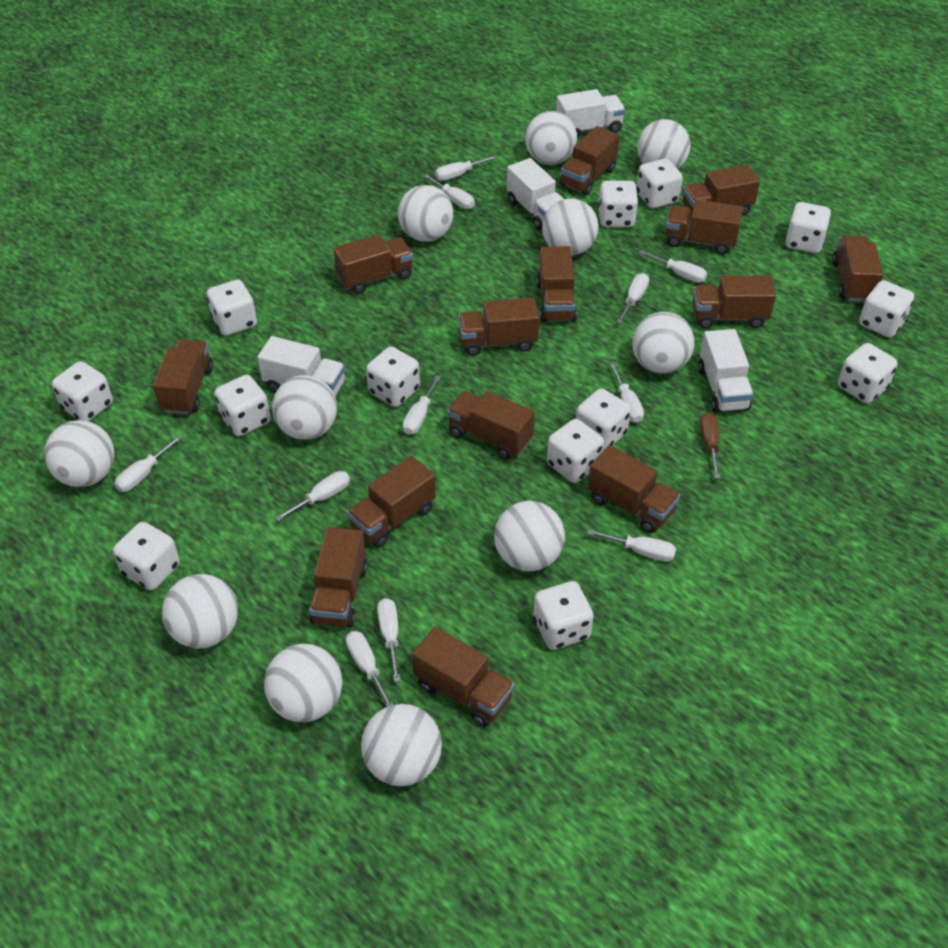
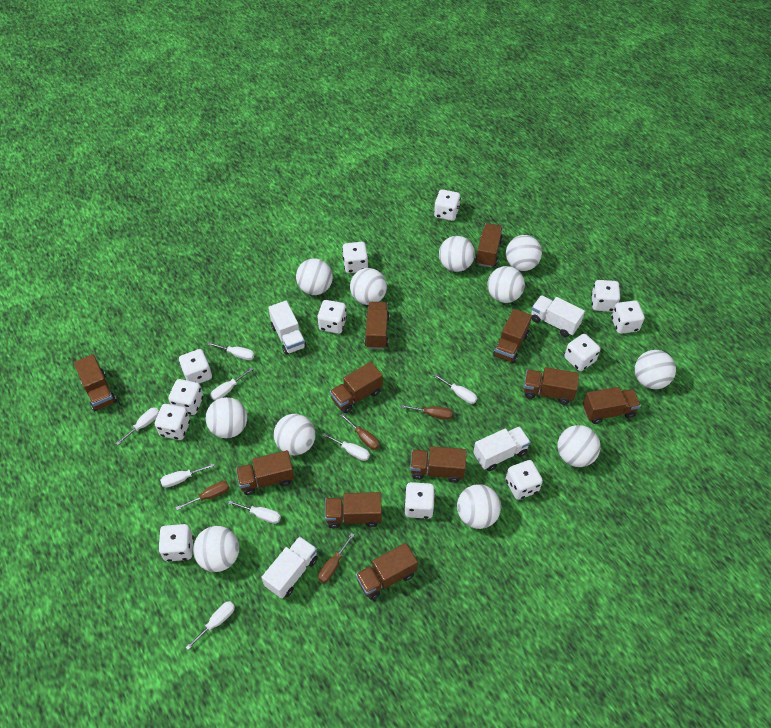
brown screwdriver: [700,412,721,478] = 1 -> [176,481,229,510] [318,533,354,583] [340,413,380,450] [401,405,453,420] = 4
brown truck: [153,339,213,415] [309,527,368,628] [334,234,413,294] [347,456,436,548] [412,627,515,727] [447,391,535,460] [458,297,540,356] [537,246,577,322] [560,126,620,195] [588,445,680,533] [665,200,743,254] [683,165,760,216] [692,275,776,328] [832,235,883,302] = 14 -> [74,354,117,411] [236,450,294,495] [325,492,382,528] [330,362,383,413] [356,543,418,600] [365,302,390,349] [410,446,466,483] [475,223,503,267] [493,309,532,363] [524,367,579,404] [583,387,641,424] = 11
white dice: [52,361,113,421] [113,522,180,590] [207,279,257,336] [214,375,271,436] [366,347,420,407] [533,581,593,650] [547,419,604,483] [576,388,631,451] [598,181,638,227] [636,158,683,208] [785,202,831,253] [838,343,898,403] [859,280,914,337] = 13 -> [155,404,190,440] [158,524,194,562] [168,379,203,415] [179,349,212,384] [318,300,347,334] [342,242,368,273] [404,482,435,519] [434,189,461,221] [506,460,543,500] [564,334,600,371] [591,280,620,312] [611,300,644,334] = 12
white screwdriver: [114,435,182,492] [275,471,350,521] [346,631,393,707] [377,598,401,682] [403,375,441,435] [423,174,475,209] [435,155,497,181] [587,529,676,562] [610,363,644,423] [617,273,649,324] [639,250,707,283] = 11 -> [116,407,159,445] [160,463,215,488] [185,601,235,650] [208,342,255,360] [210,368,253,401] [228,500,281,524] [322,433,370,461] [433,374,477,404] = 8

